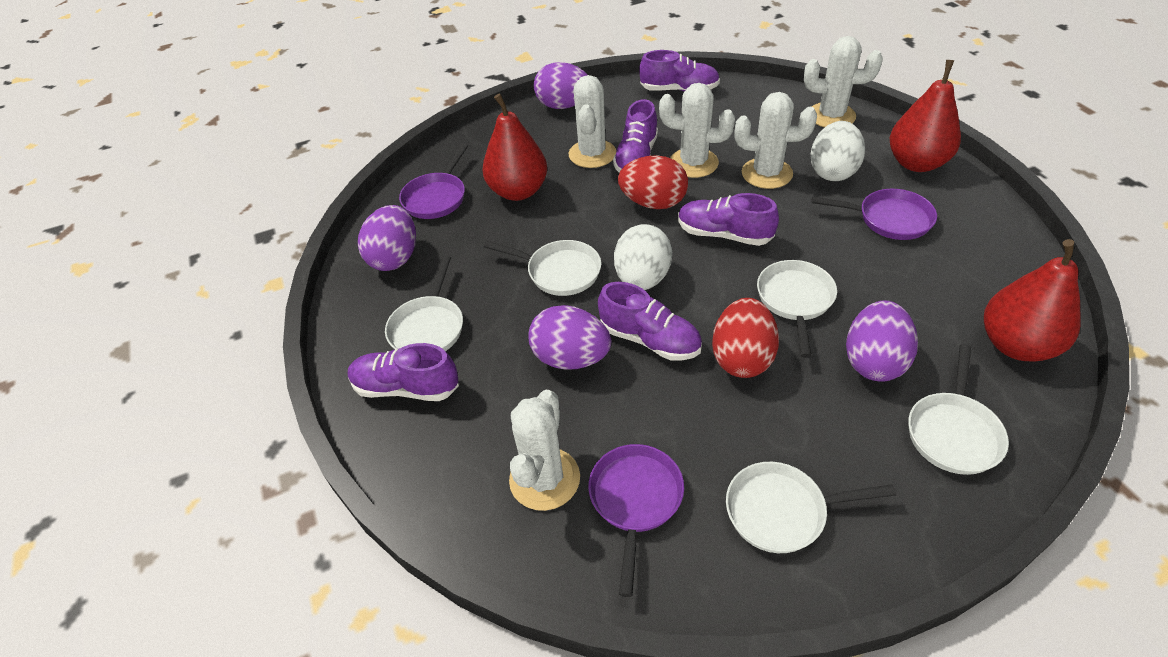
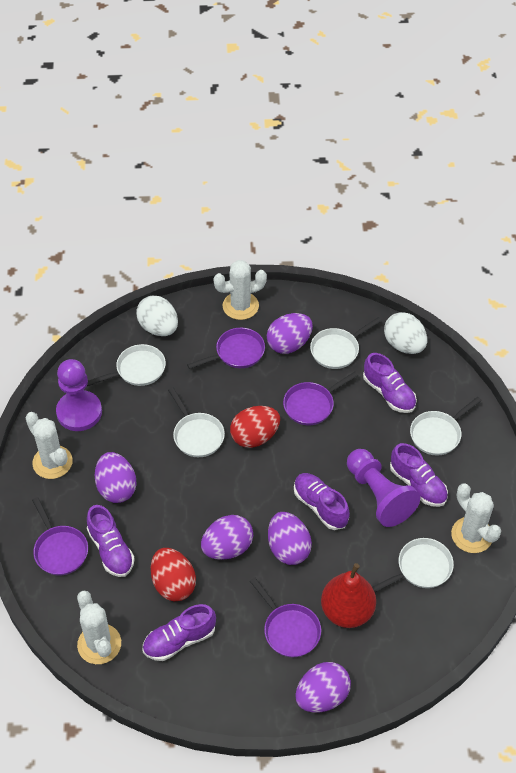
purple egg: [358,205,416,271] [528,305,611,370] [534,62,588,109] [846,300,918,382] = 4 -> [95,452,137,503] [201,515,253,560] [267,313,313,354] [268,512,312,565] [295,662,351,713] = 5
purple pan: [399,143,468,219] [588,444,684,597] [811,189,937,240] = 3 -> [32,497,88,576] [187,328,265,369] [250,577,321,657] [283,372,358,425] = 4
purple pawn: none = 0 -> [56,359,102,431] [347,449,420,527] = 2
red pear: [483,94,547,201] [890,60,961,172] [984,239,1081,361] = 3 -> [321,563,376,628] = 1
white cactus: [509,390,580,511] [569,75,616,168] [659,83,735,178] [735,92,817,189] [804,36,883,128] = 5 -> [25,412,73,479] [77,591,121,664] [213,260,267,320] [451,483,501,553] = 4

